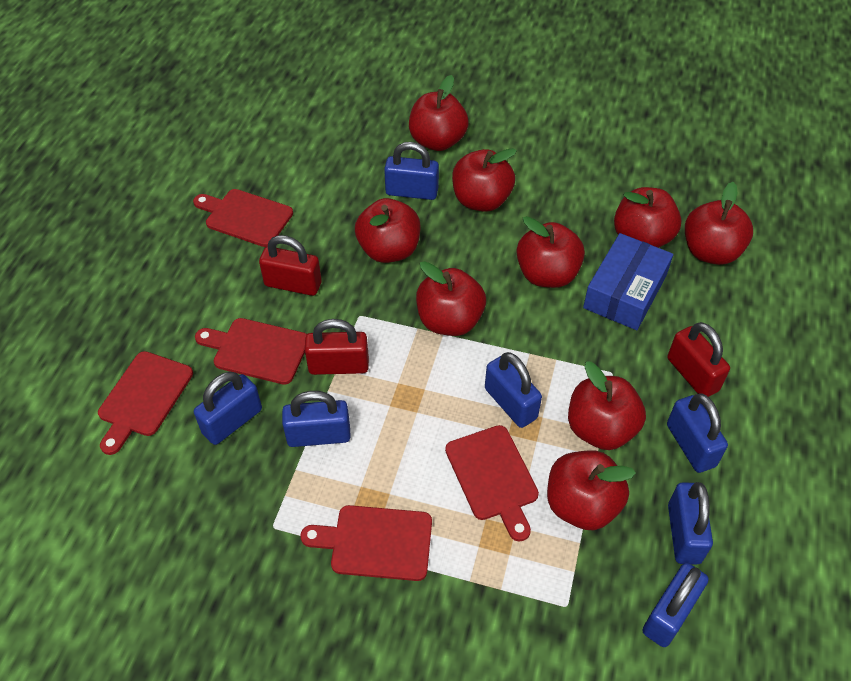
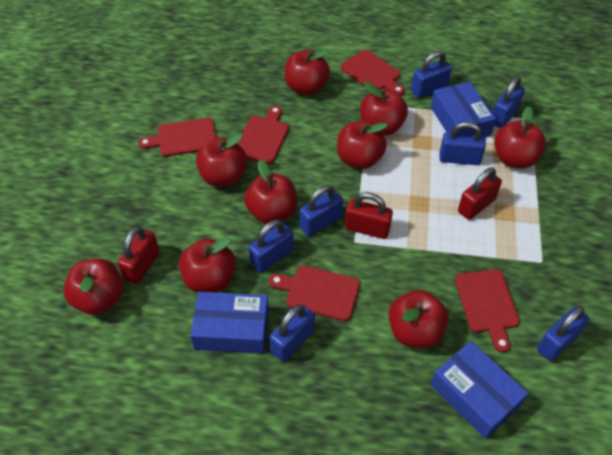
blue box: [583,233,673,330] = 1 -> [190,292,269,354] [431,81,496,137] [431,341,528,439] = 3

